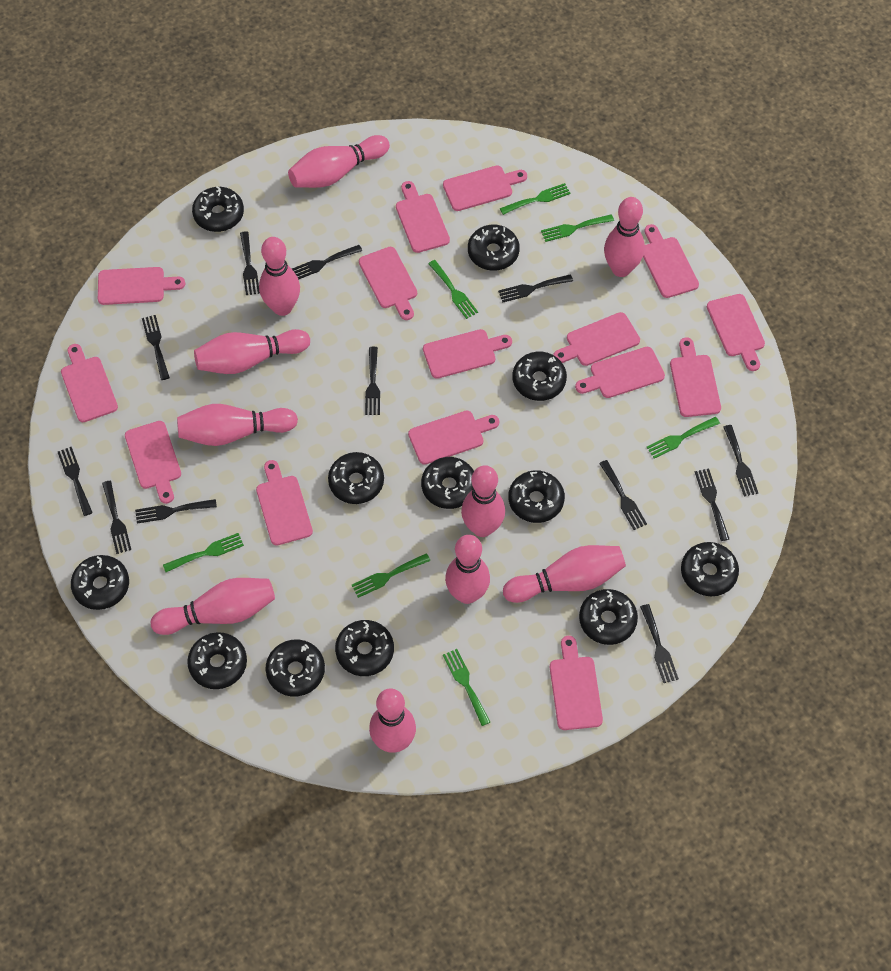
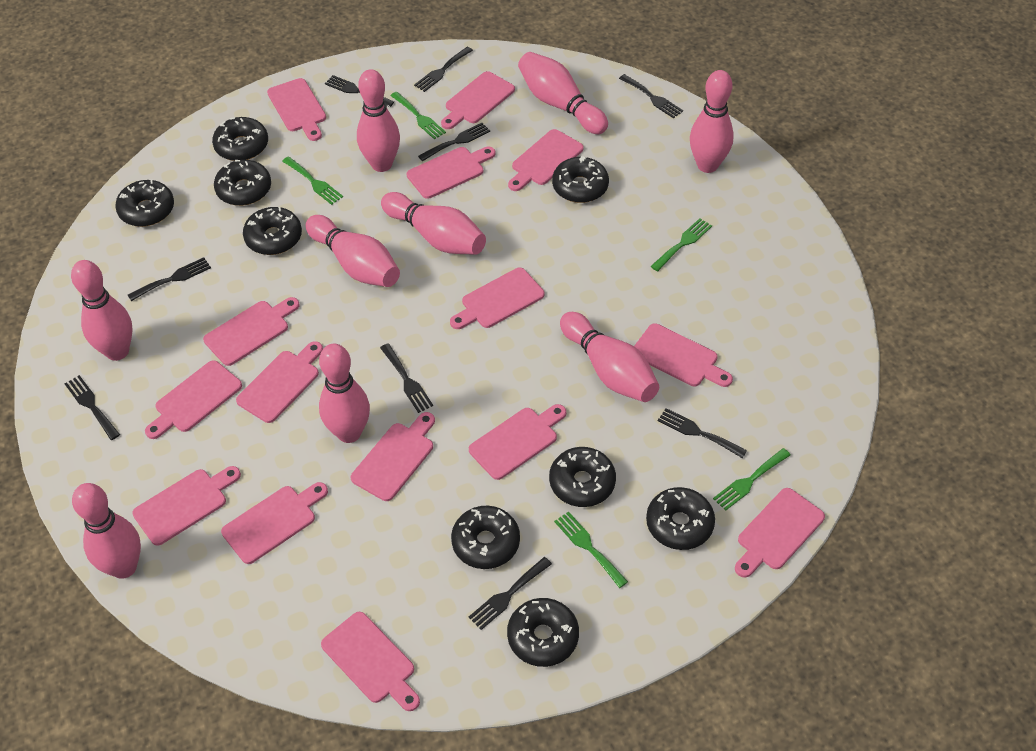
black donut: [71,555,129,610] [187,632,247,689] [192,186,244,232] [266,640,325,697] [328,452,384,504] [335,620,394,676] [421,457,474,509] [468,225,520,271] [508,470,565,523] [512,352,567,401] [579,589,638,645] [681,542,739,596] = 12 -> [115,180,174,227] [212,117,268,161] [214,160,271,206] [243,207,302,255] [451,506,520,569] [507,598,579,667] [549,447,616,507] [552,156,609,203] [646,487,715,550] = 9
black fork: [58,447,93,516] [102,481,131,554] [135,499,217,524] [142,315,170,380] [240,231,260,295] [292,245,362,280] [365,347,380,415] [498,274,573,303] [599,460,647,530] [640,604,679,683] [695,469,729,541] [723,425,758,496] = 12 -> [65,375,120,440] [128,257,211,301] [325,75,394,107] [380,343,433,413] [414,47,473,92] [418,123,490,161] [468,557,552,630] [619,74,683,119] [658,408,747,458] = 9
green fork: [163,533,244,572] [352,553,430,598] [428,260,478,319] [443,649,490,726] [500,183,571,215] [541,214,614,242] [647,417,720,459] = 7 -> [282,156,343,205] [390,92,446,139] [554,511,628,588] [651,218,712,271] [713,448,791,511] = 5
pink bowling pin: [151,578,275,635] [177,404,298,446] [194,329,310,374] [259,237,300,316] [288,135,390,188] [369,688,416,753] [445,535,490,604] [461,465,505,537] [503,545,626,603] [604,197,645,277] = 10 -> [71,260,132,361] [72,483,141,579] [306,215,400,287] [319,344,370,443] [357,69,400,172] [381,192,486,255] [518,52,608,134] [560,312,659,402] [690,70,734,173] = 9

